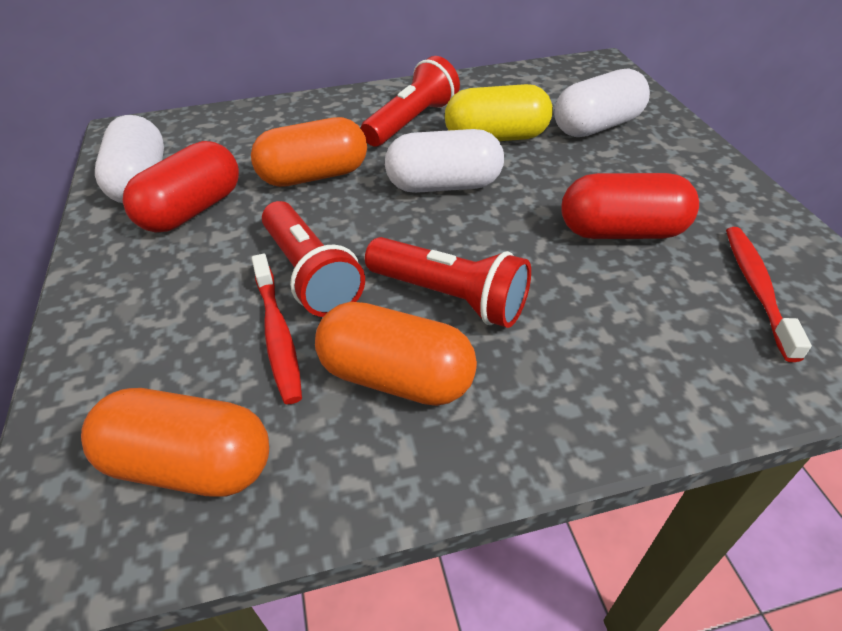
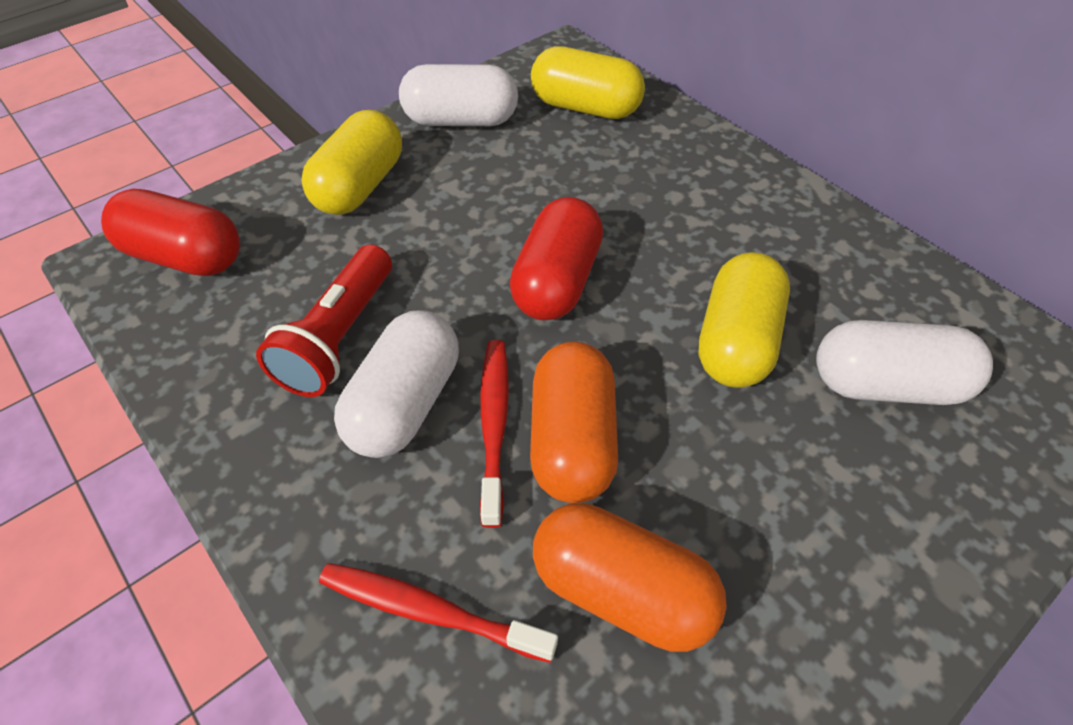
orange capsule: [81,388,269,497] [251,117,367,187] [315,302,477,406] = 3 -> [530,341,618,503] [533,503,727,652] = 2
red flashlight: [262,201,365,317] [361,56,460,147] [365,237,531,328] = 3 -> [256,244,392,397] = 1
yellow capsule: [445,84,553,141] = 1 -> [301,110,402,215] [531,46,645,119] [699,252,790,388] = 3

